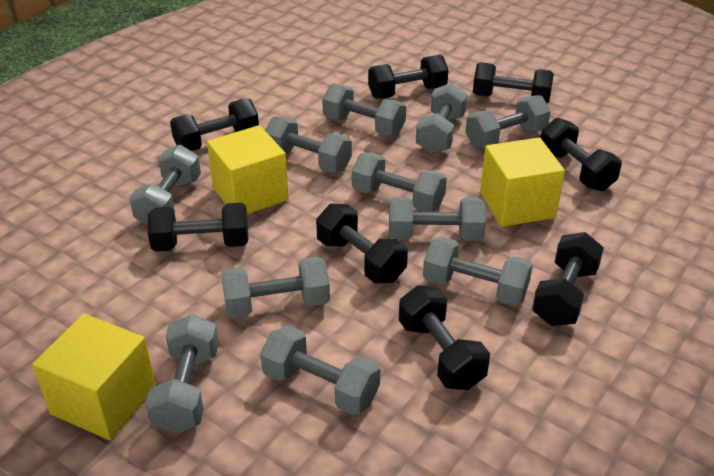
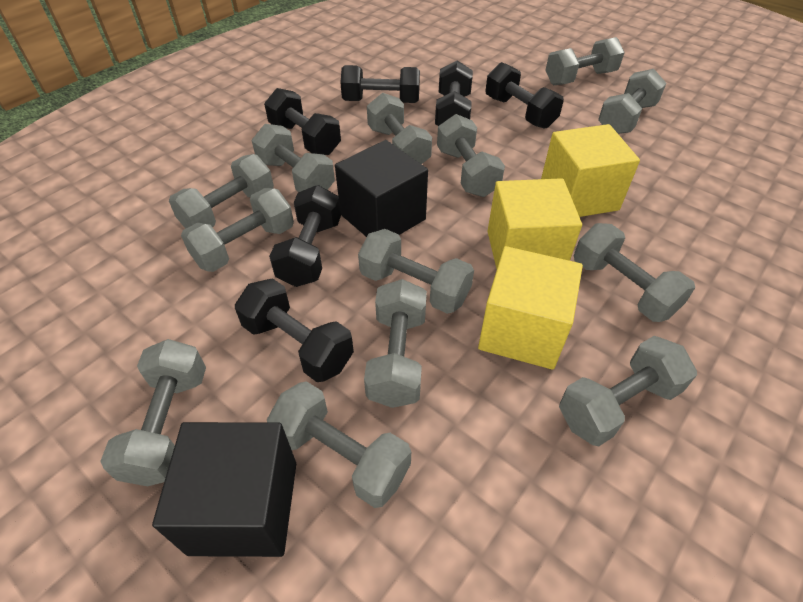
black cube: none = 0 -> [152,422,296,557] [335,140,428,237] = 2
black dumbbell: [148,203,248,252] [170,98,259,151] [316,203,408,284] [368,55,448,99] [399,285,490,390] [473,62,554,103] [532,232,604,326] [541,118,622,191] = 8 -> [235,278,354,382] [264,88,341,155] [269,185,341,287] [340,65,420,103] [435,61,473,126] [486,62,564,129] = 6
grey dumbbell: [129,145,201,225] [146,314,219,433] [221,256,330,318] [260,325,380,415] [265,116,352,173] [322,84,406,136] [352,153,447,212] [389,197,486,241] [416,83,467,154] [423,237,533,306] [465,95,551,148] = 11 -> [100,339,206,486] [169,154,274,229] [181,188,294,272] [252,124,335,192] [267,381,411,508] [358,229,474,314] [364,279,427,408] [367,93,432,164] [437,114,505,197] [545,37,625,85] [559,336,697,446] [574,223,695,322] [598,69,666,134] = 13

